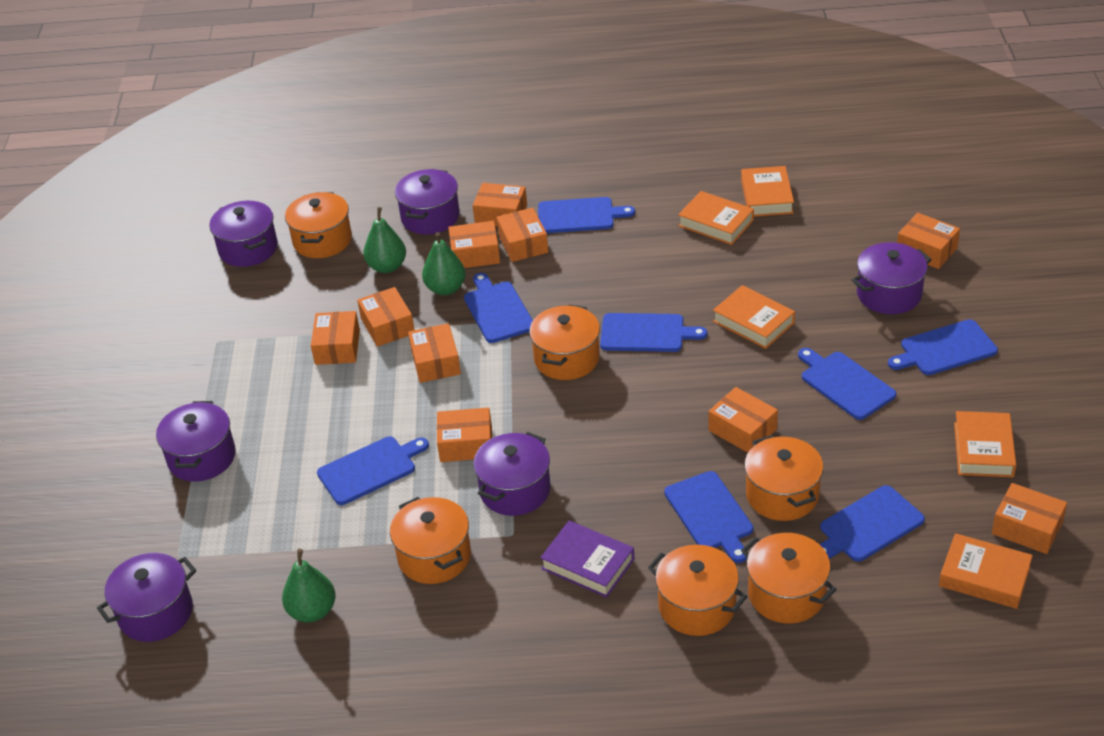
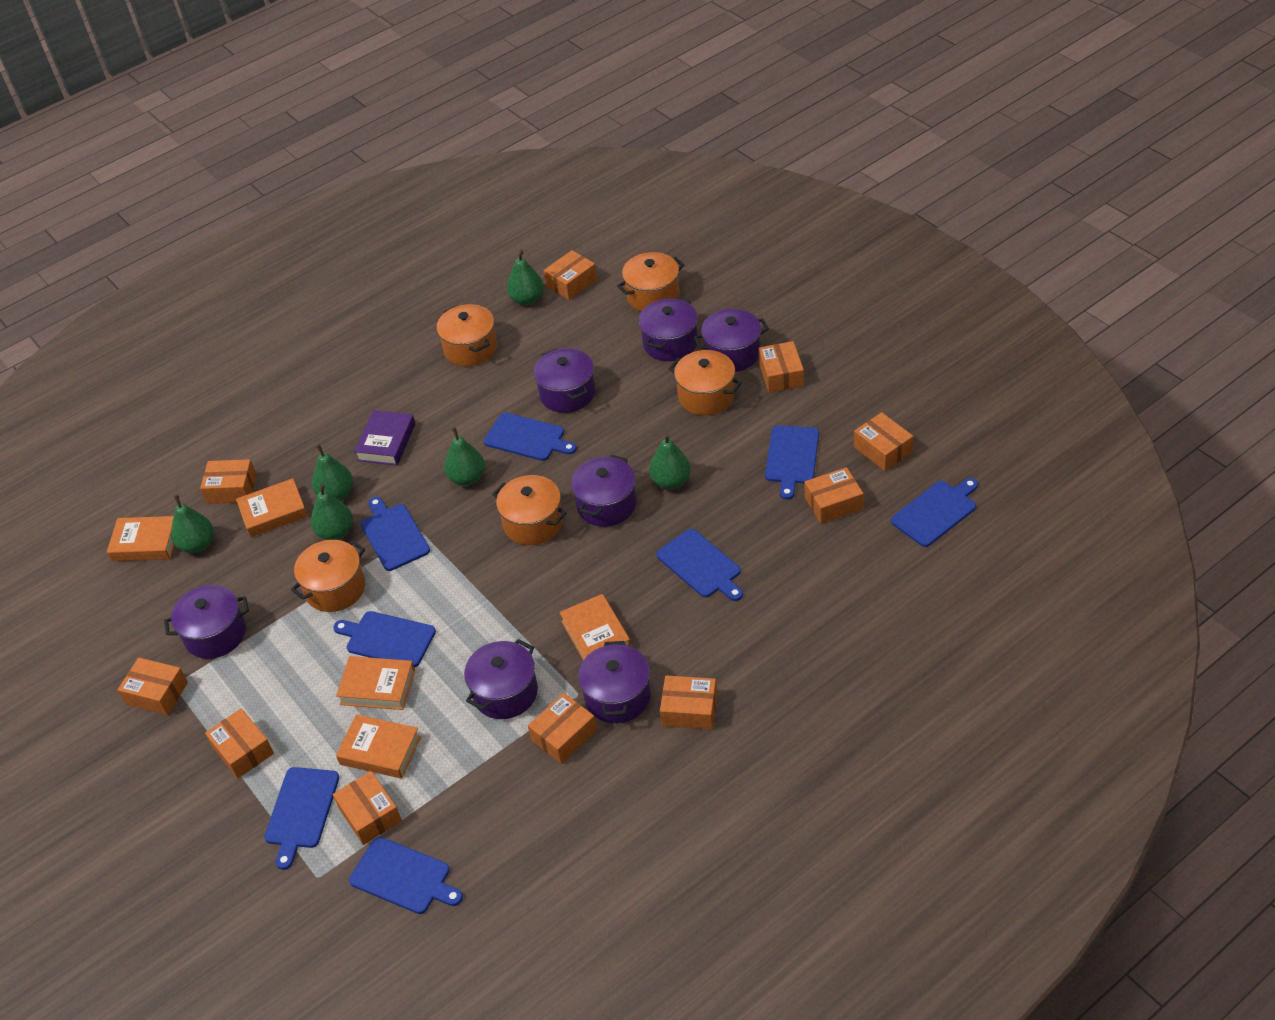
green pear: [282,549,336,622] [363,207,406,273] [422,232,466,295] = 3 -> [171,495,214,553] [311,483,353,540] [312,444,353,501] [444,427,485,486] [507,249,544,305] [649,433,691,489] = 6
orange pot: [285,192,352,258] [390,497,471,584] [529,304,600,380] [648,545,747,636] [741,533,837,624] [744,435,823,521] = 6 -> [291,540,365,612] [436,304,497,366] [492,475,567,545] [617,252,684,311] [669,350,742,415] = 5
purple pot: [97,553,196,642] [156,401,236,482] [209,201,278,267] [395,169,459,235] [473,432,550,516] [851,242,932,314] = 6 -> [164,585,249,659] [464,639,538,719] [534,348,595,413] [571,455,637,527] [578,641,651,723] [639,298,698,361] [694,309,769,372] = 7

